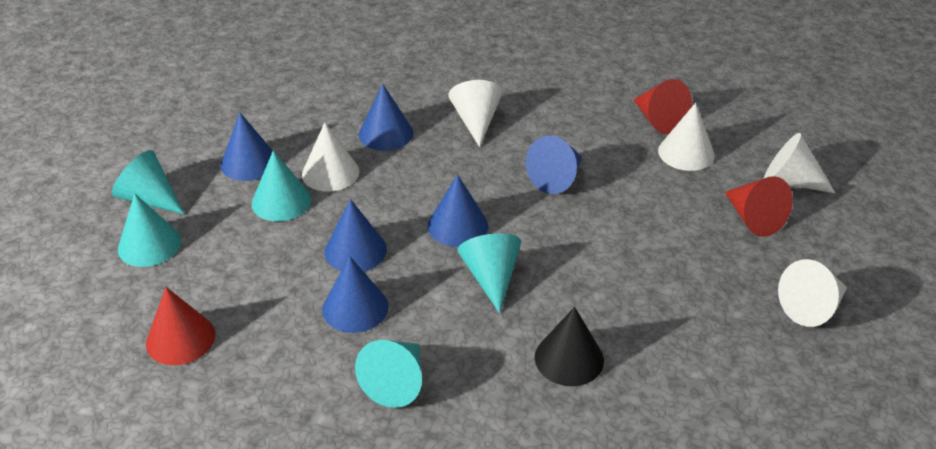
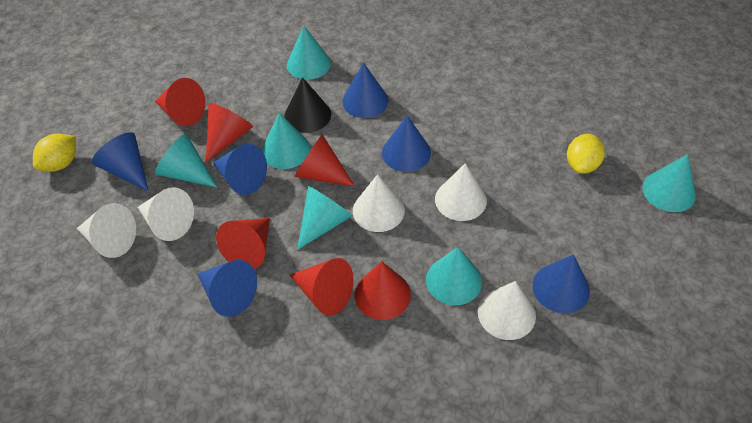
red cone: [146,287,215,365] [633,79,692,134] [725,176,793,237] = 3 -> [155,78,205,126] [206,103,253,162] [216,218,270,269] [290,258,354,316] [294,134,355,187] [354,261,411,320] = 6
turquoise cone: [112,150,184,214] [118,193,181,267] [252,151,311,221] [355,340,422,408] [457,233,521,313] = 5 -> [155,134,217,187] [262,113,310,169] [287,26,331,80] [297,186,353,250] [426,247,482,305] [642,154,696,212] = 6
yellow lemon: none = 0 -> [33,134,76,172] [567,134,605,174] = 2

